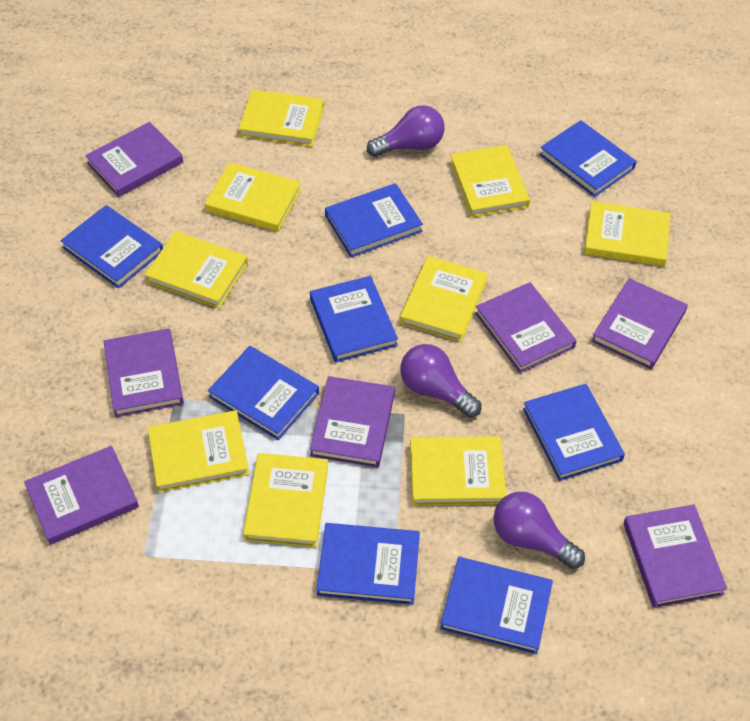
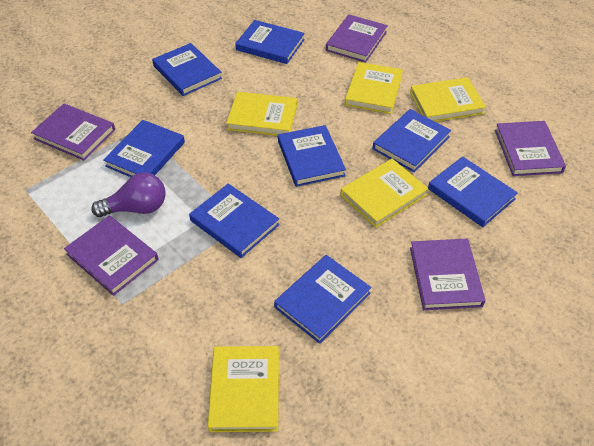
purple book: [24,446,139,545] [85,122,183,197] [104,328,184,417] [310,376,395,468] [475,282,576,373] [592,278,688,369] [623,505,727,608] = 7 -> [31,104,115,160] [64,215,159,296] [326,15,388,63] [410,239,486,310] [495,121,566,176] = 5
purple light bulb: [367,105,444,157] [400,344,481,418] [493,492,585,569] = 3 -> [91,173,165,217] = 1
yellow book: [145,231,248,308] [148,410,249,493] [205,162,301,232] [238,89,324,147] [243,453,328,547] [400,256,488,342] [410,436,506,506] [450,145,530,217] [584,201,670,266] = 9 -> [208,346,279,432] [226,92,297,136] [341,159,428,228] [345,62,403,114] [410,77,486,122] = 5

